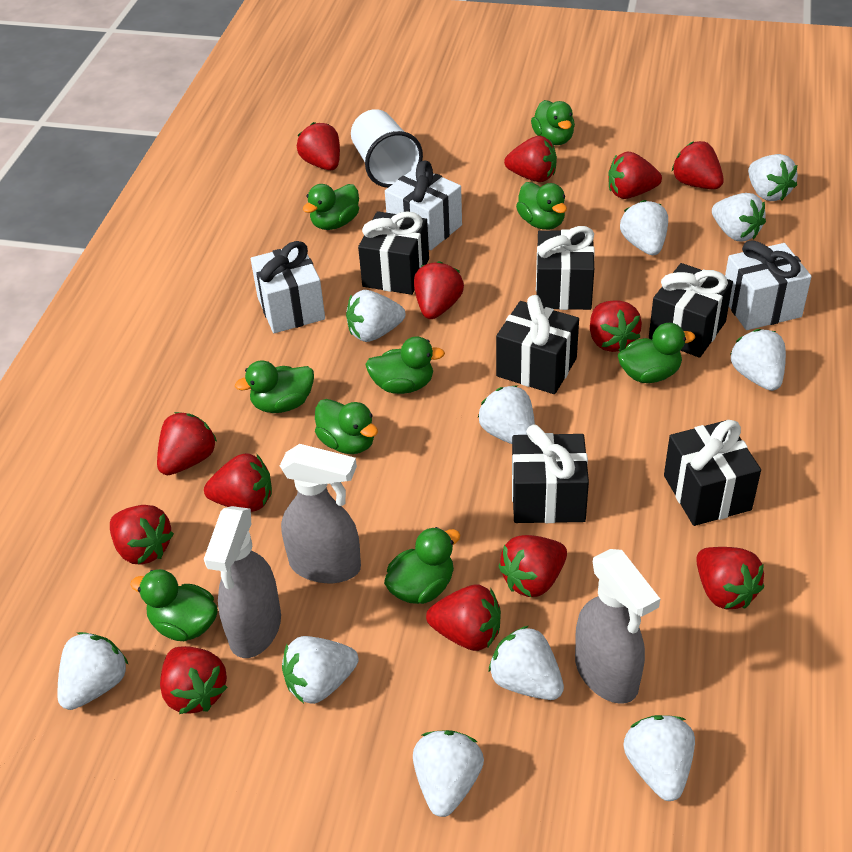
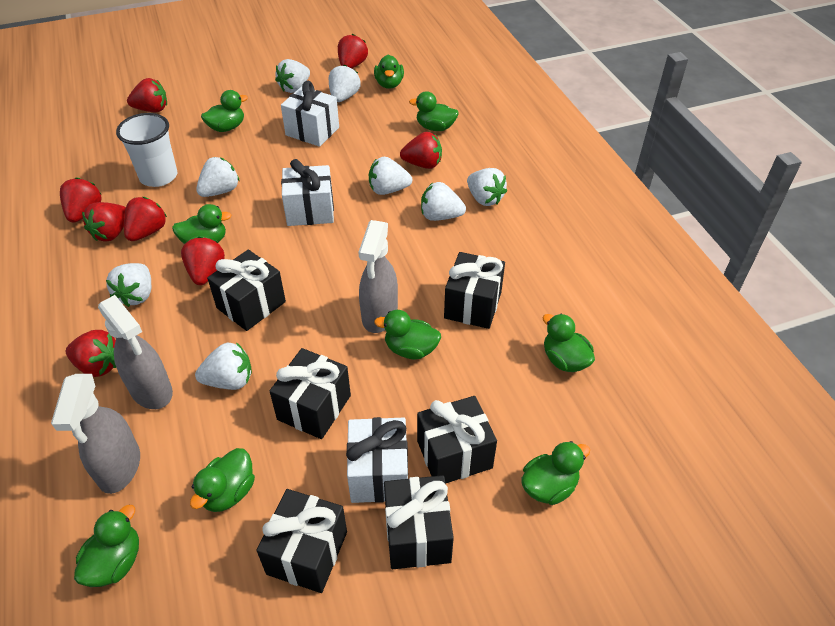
red strawberry: [110,505,174,565] [157,412,217,475] [160,646,228,714] [204,453,272,512] [297,122,340,170] [414,261,464,319] [426,585,501,651] [498,535,567,597] [504,136,557,182] [590,300,642,352] [608,151,662,199] [672,141,724,189] [696,547,764,610] = 13 -> [60,177,102,223] [66,330,116,377] [82,202,126,242] [124,197,167,241] [127,78,167,112] [181,236,225,285] [338,34,368,68] [400,132,442,169] = 8
white strawberry: [57,632,128,710] [282,636,358,704] [346,290,406,342] [413,730,484,817] [478,385,535,444] [489,626,564,700] [620,200,668,255] [623,715,695,801] [712,193,766,241] [730,329,786,391] [748,154,798,201] = 11 -> [106,263,151,307] [195,342,252,390] [196,157,239,197] [275,59,310,93] [329,65,360,102] [369,157,412,195] [421,182,466,221] [467,168,507,206] = 8

